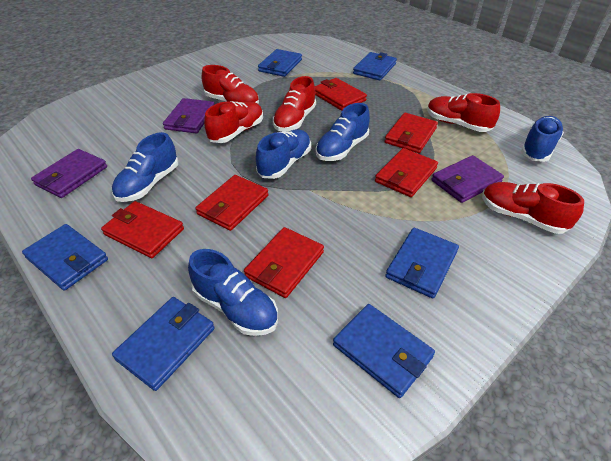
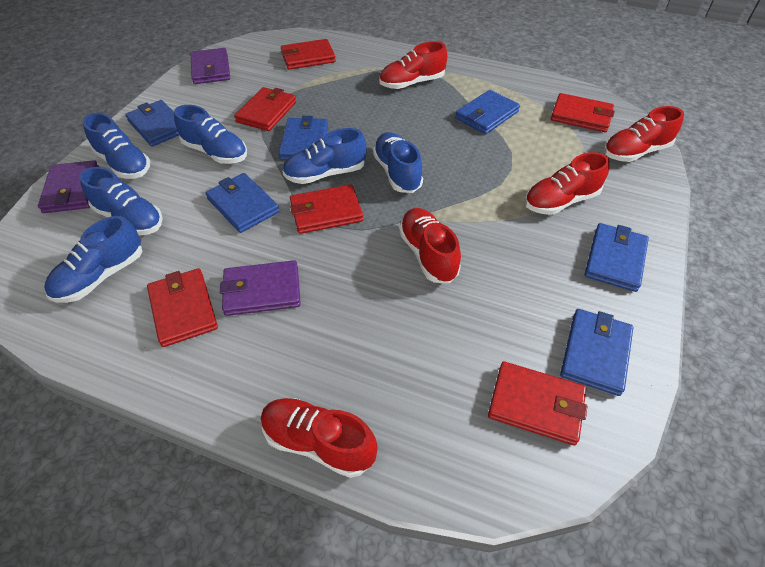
blue shoe: [112,132,178,202] [188,249,278,336] [256,129,311,179] [316,103,370,161] [521,116,564,162] = 5 -> [44,216,142,303] [79,167,163,236] [83,113,150,179] [174,105,247,164] [283,128,367,184] [373,132,423,193] = 6

